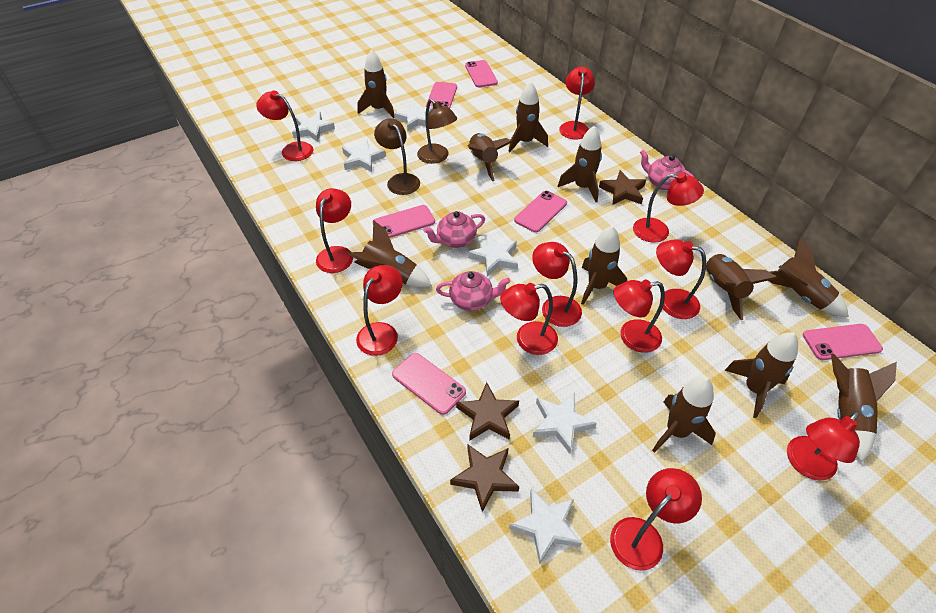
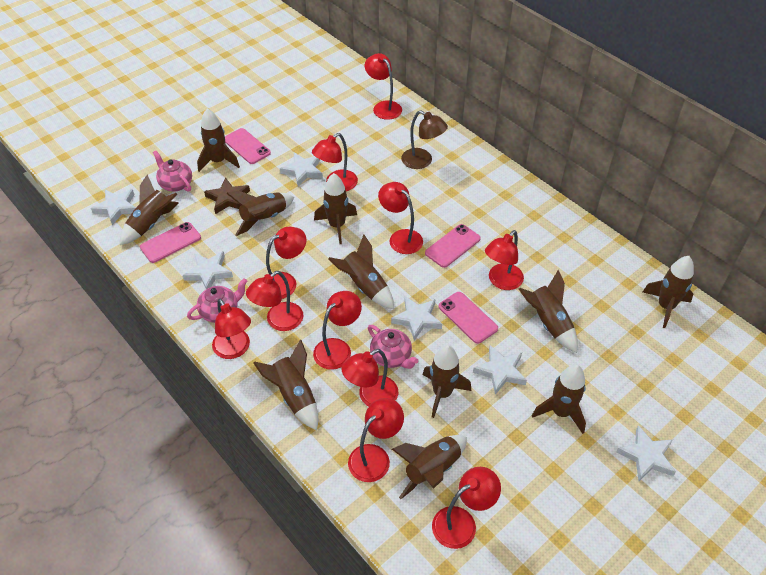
brown lamp: [374,118,420,195] [417,99,457,164] = 2 -> [401,111,448,169] = 1
brown star: [450,445,519,512] [456,382,519,440] [599,170,646,205] = 3 -> [204,178,250,214] = 1
pink phone: [372,205,435,238] [392,353,466,415] [426,82,457,108] [465,60,498,87] [514,191,567,233] [803,324,883,360] = 6 -> [140,222,201,263] [225,128,271,164] [425,224,481,268] [439,292,498,344] = 4

